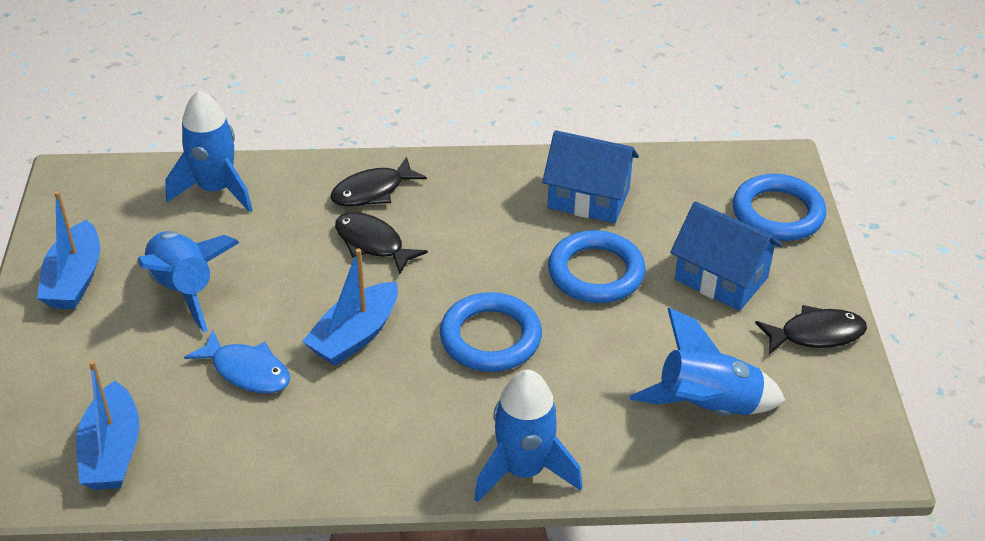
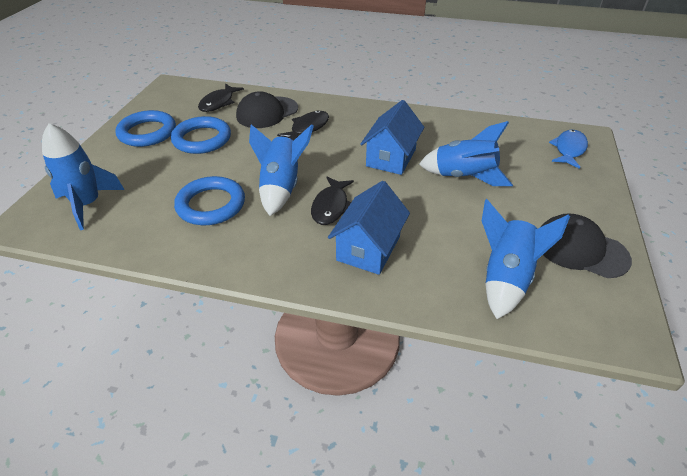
black cap: none = 0 -> [236,91,298,128] [541,213,632,278] = 2
blue boat: [37,191,100,309] [76,360,140,490] [302,248,398,366] = 3 -> none = 0

